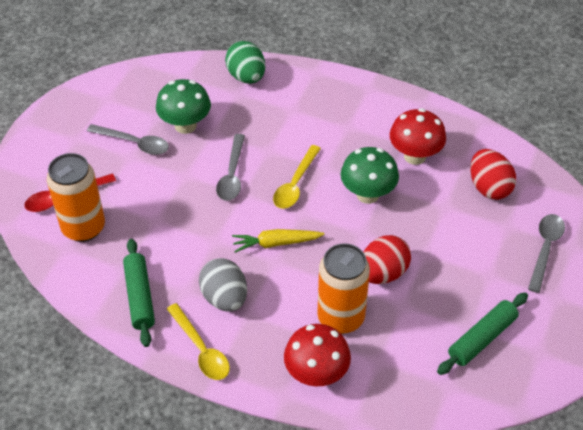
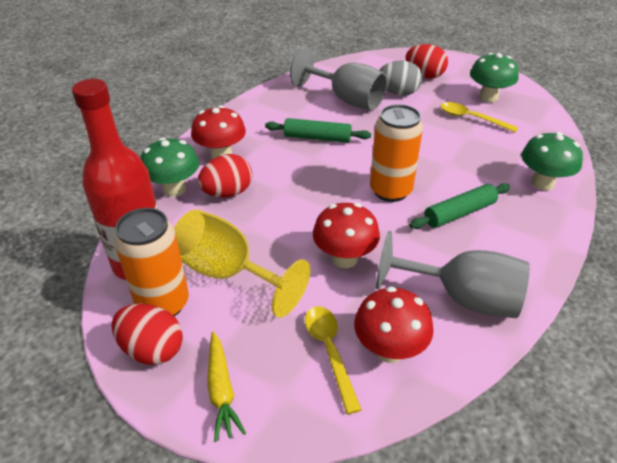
green egg: [225,41,265,84] = 1 -> none = 0
green mushroom: [156,79,211,134] [340,147,399,204] = 2 -> [140,137,199,197] [470,53,519,103] [521,132,583,190] = 3
grey goblet: none = 0 -> [290,47,387,110] [376,231,530,318] = 2
grey spoon: [87,124,169,155] [216,134,245,201] [528,214,565,293] = 3 -> none = 0
red bottle: none = 0 -> [72,79,158,280] = 1
red egg: [364,235,411,284] [470,149,516,200] = 2 -> [112,303,183,365] [198,154,252,198] [406,44,448,79] = 3
red mushroom: [284,324,351,386] [390,108,446,165] = 2 -> [191,106,246,159] [313,203,380,268] [354,286,433,363] = 3
red spoon: [24,174,116,212] = 1 -> none = 0
yellow goblet: none = 0 -> [174,210,311,318] = 1

